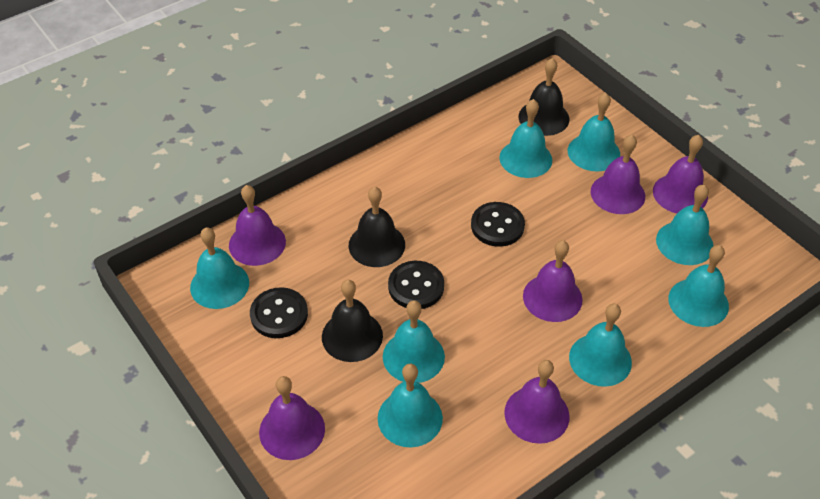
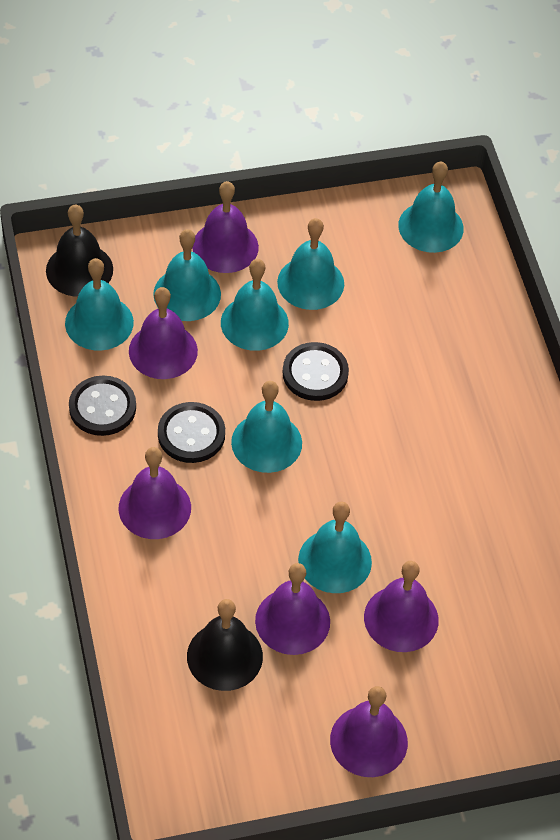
black bell: [322,280,383,362] [349,186,405,267] [518,58,569,136] = 3 -> [46,205,113,297] [187,599,263,691] = 2
turquoise bell: [190,227,249,309] [378,364,443,447] [383,300,445,383] [499,99,552,178] [568,93,620,172] [569,304,632,387] [656,185,714,265] [668,245,729,327] = 8 -> [65,258,134,351] [153,229,221,321] [221,259,289,351] [231,381,302,473] [277,218,344,310] [298,502,372,593] [398,161,464,253] = 7

